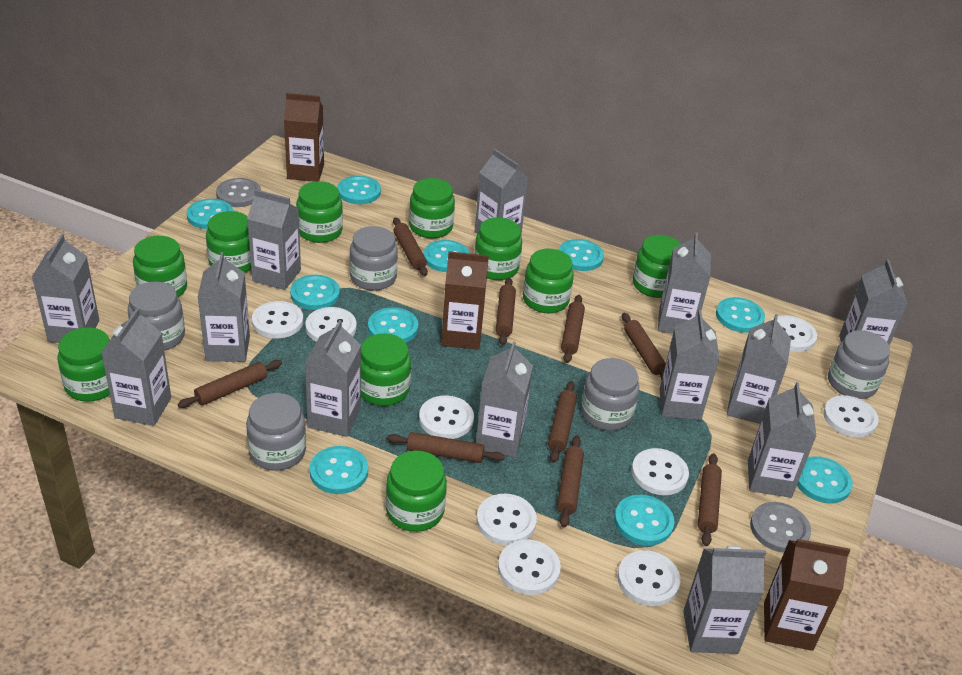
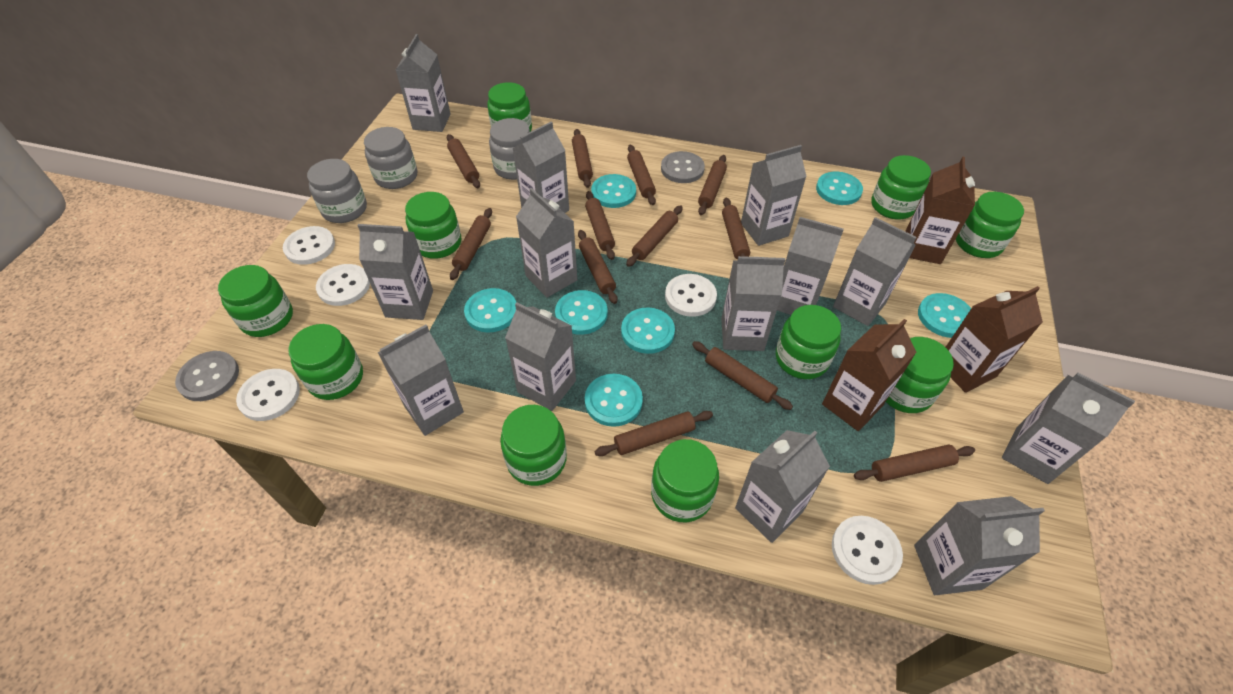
brown rolling pin: [178,360,282,408] [387,432,505,463] [393,218,428,276] [496,277,516,345] [548,381,577,463] [557,436,584,528] [561,295,585,363] [622,313,666,380] [698,453,722,546] = 9 -> [447,134,480,188] [450,208,492,280] [572,129,593,188] [578,230,618,304] [585,191,615,260] [595,411,713,456] [626,205,683,267] [627,145,656,205] [692,341,793,410] [698,155,727,215] [722,197,750,260] [854,445,975,482] = 12
grey jar: [128,282,185,351] [246,393,306,471] [349,226,398,291] [581,358,639,431] [828,330,890,399] = 5 -> [307,159,367,223] [364,127,417,189] [489,118,530,180] = 3
turquoise button: [186,199,233,229] [290,275,340,310] [310,446,368,494] [337,176,381,204] [368,307,418,342] [424,240,470,272] [559,239,604,271] [614,495,674,546] [716,297,765,333] [797,457,853,503] = 10 -> [464,288,516,333] [555,290,608,335] [585,374,643,427] [591,174,636,208] [621,307,675,354] [816,172,863,205] [918,293,971,338] = 7
white button: [252,301,303,338] [306,307,356,342] [419,395,474,439] [476,494,537,545] [498,540,561,595] [617,550,681,606] [631,448,689,495] [772,315,817,352] [823,395,879,437] = 9 -> [236,369,300,421] [283,226,335,265] [316,264,370,306] [665,274,717,317] [832,516,903,585] = 5

